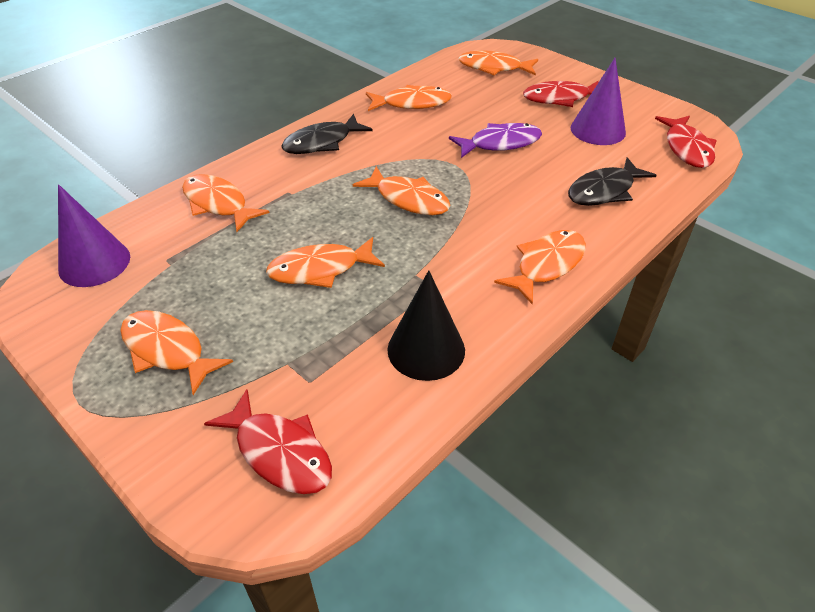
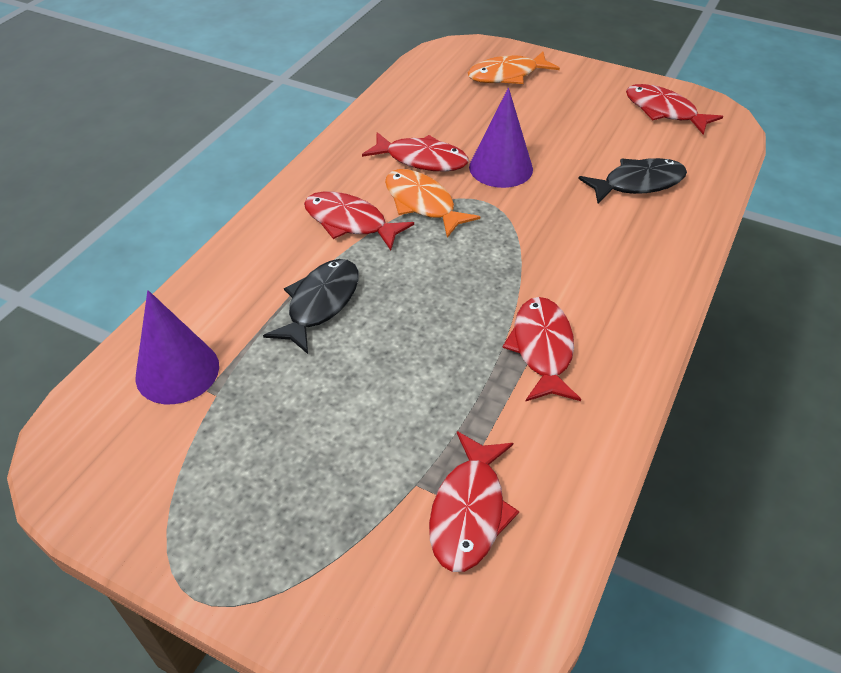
black cone: [387,270,465,381] = 1 -> none = 0
orange fish: [120,310,233,395] [182,174,270,232] [266,237,385,288] [353,166,451,215] [366,85,452,111] [458,50,538,76] [494,230,586,304] = 7 -> [385,169,480,238] [468,51,560,84] = 2
purple fish: [449,123,542,158] = 1 -> none = 0
red fish: [204,389,332,494] [523,81,599,107] [655,116,717,168] = 3 -> [304,191,414,250] [362,132,469,172] [429,431,519,572] [502,297,581,402] [626,84,723,135] = 5

